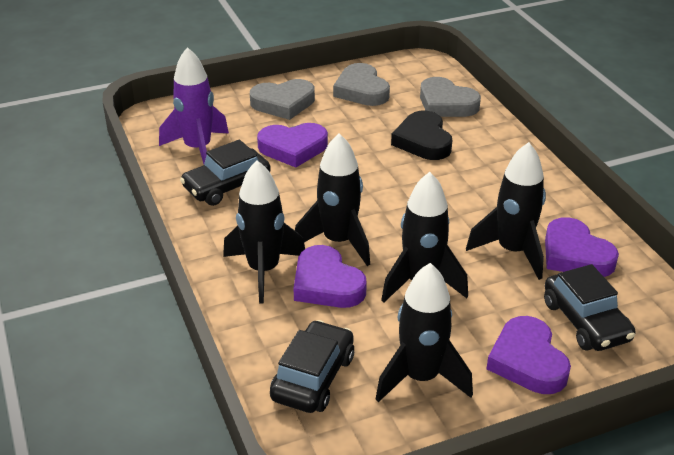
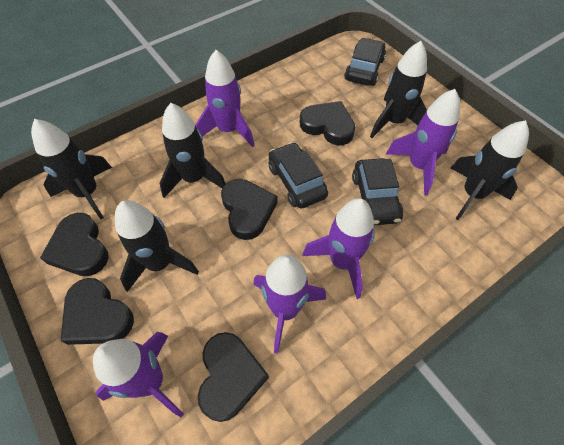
black heart: [391,111,452,160] = 1 -> [40,213,109,276] [61,278,134,345] [198,332,269,422] [221,179,278,240] [300,101,355,145] = 5
grey heart: [250,79,315,120] [333,63,390,106] [420,77,481,117] = 3 -> none = 0
purple heart: [257,123,328,168] [293,245,367,308] [487,316,571,394] [545,217,619,277] = 4 -> none = 0
purple rocket: [159,47,229,164] = 1 -> [93,332,184,417] [195,50,255,147] [253,254,326,354] [302,198,375,299] [386,89,460,195] = 5

